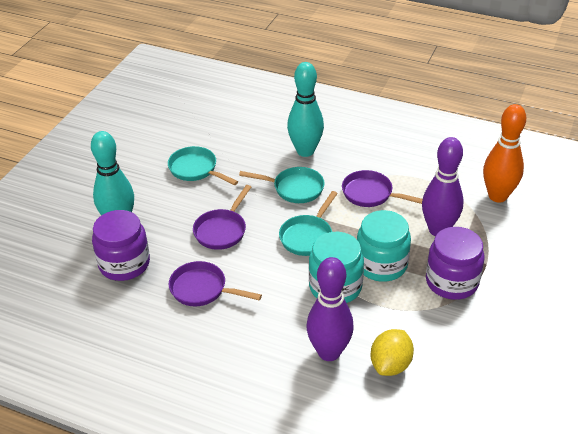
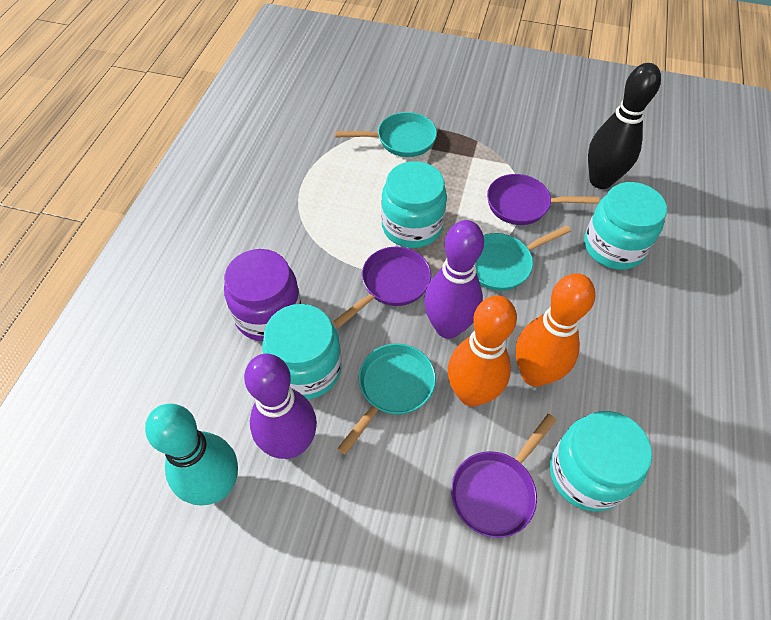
black bowling pin: none = 0 -> [588,63,661,189] = 1
orange bowling pin: [483,104,526,202] = 1 -> [448,296,517,407] [515,273,595,387] = 2
purple jar: [92,210,150,281] [426,227,485,300] = 2 -> [224,249,301,341] = 1
turquoise bowling pin: [91,131,134,215] [287,62,324,157] = 2 -> [145,404,238,506] = 1
turquoise jar: [309,232,364,303] [357,210,411,282] = 2 -> [262,304,342,399] [381,161,447,248] [550,411,652,511] [584,182,667,270] = 4
yellow lemon: [371,329,414,376] = 1 -> none = 0

